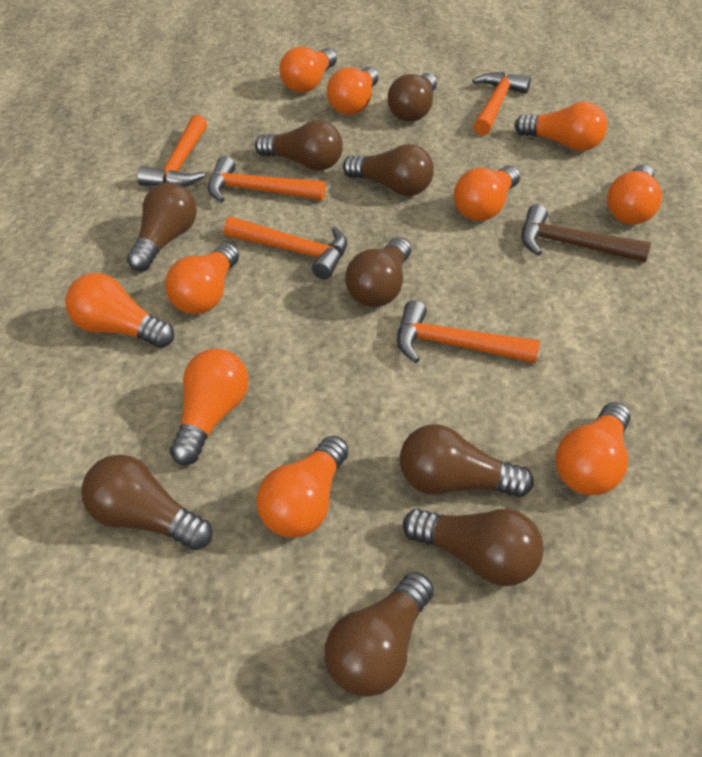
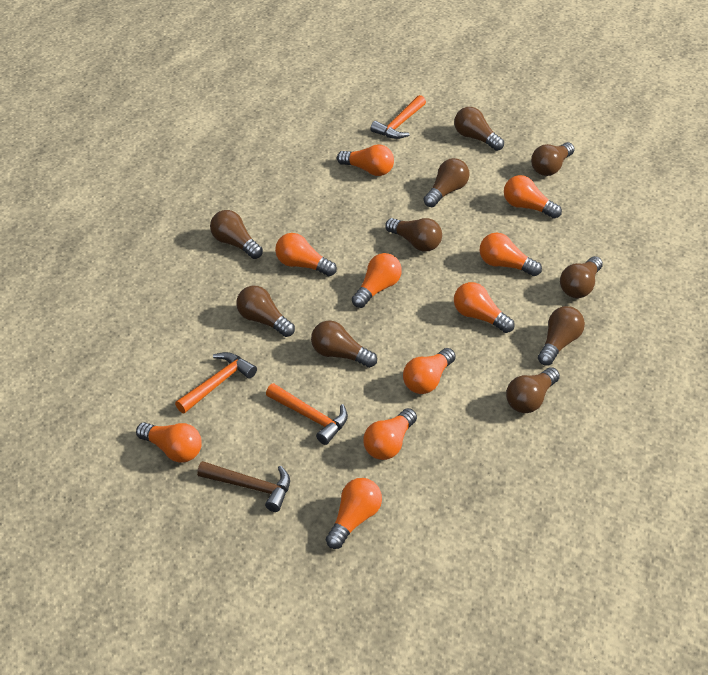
brown light bulb: [81,454,212,550] [127,182,197,271] [255,120,343,171] [325,572,434,697] [343,144,434,196] [345,237,411,307] [388,73,437,122] [400,424,534,497] [403,508,544,586] = 9 -> [210,210,263,259] [236,286,295,337] [311,320,377,368] [385,218,442,252] [424,158,469,207] [454,107,504,151] [506,367,560,413] [531,142,575,176] [538,306,585,366] [560,256,603,298] = 10
orange hammer: [138,115,207,187] [208,156,326,203] [224,216,347,279] [397,300,540,363] [472,72,531,136] = 5 -> [175,352,257,413] [266,383,348,445] [370,95,426,139] = 3

